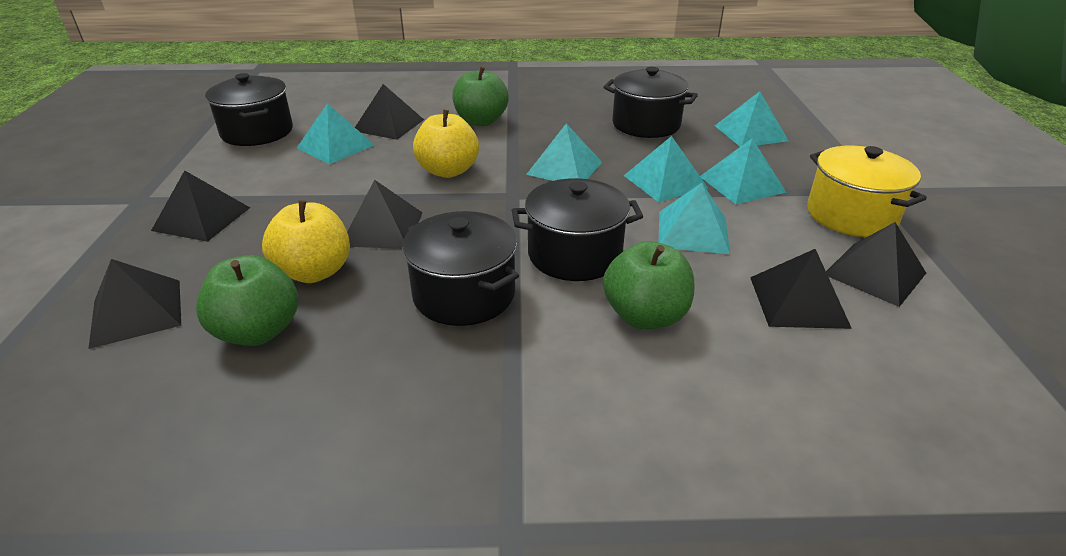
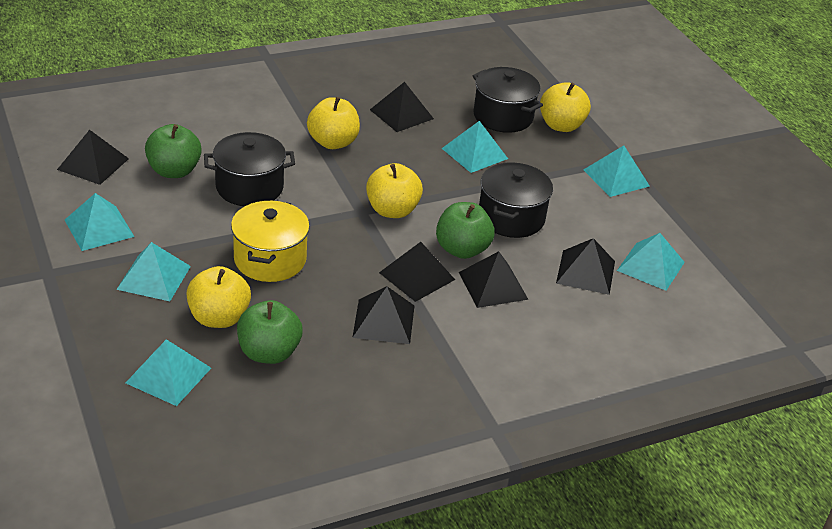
black pot: [205,73,293,146] [402,211,519,326] [512,178,643,281] [604,67,698,138] = 4 -> [204,132,295,206] [472,67,543,133] [479,163,553,238] = 3
yellow apple: [262,200,350,283] [413,110,479,178] = 2 -> [186,266,251,328] [307,97,360,149] [366,163,423,218] [540,82,591,132] = 4

